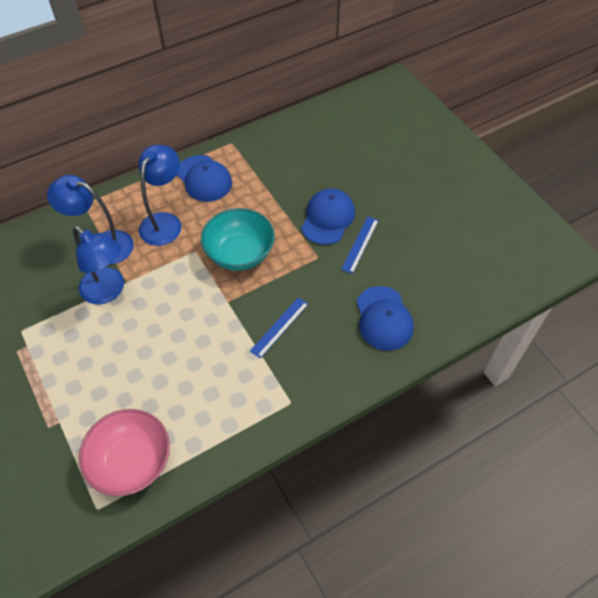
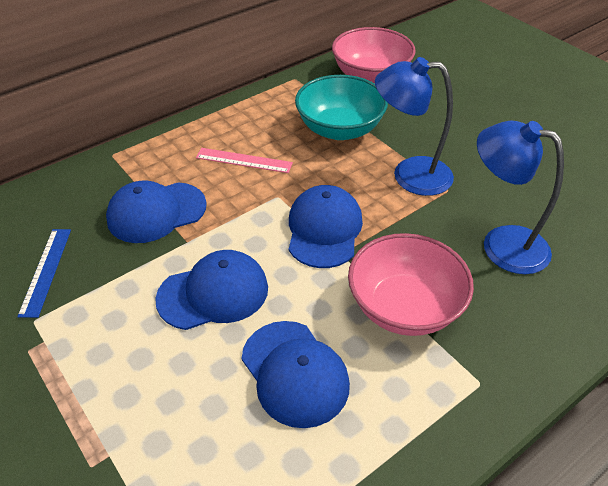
blue cap: [177,155,232,202] [301,189,355,245] [356,286,414,351] = 3 -> [106,180,207,243] [155,250,268,330] [242,321,350,428] [289,185,363,268] = 4
blue lamp: [47,175,134,265] [73,226,124,305] [139,145,181,246] = 3 -> [375,57,454,196] [477,121,564,274] = 2
blue ruler: [250,297,308,359] [341,217,379,274] = 2 -> [17,229,71,318] = 1
pink bowl: [79,409,170,496] = 1 -> [332,27,416,84] [348,233,474,336] = 2
pink ruler: none = 0 -> [196,148,293,173] = 1

